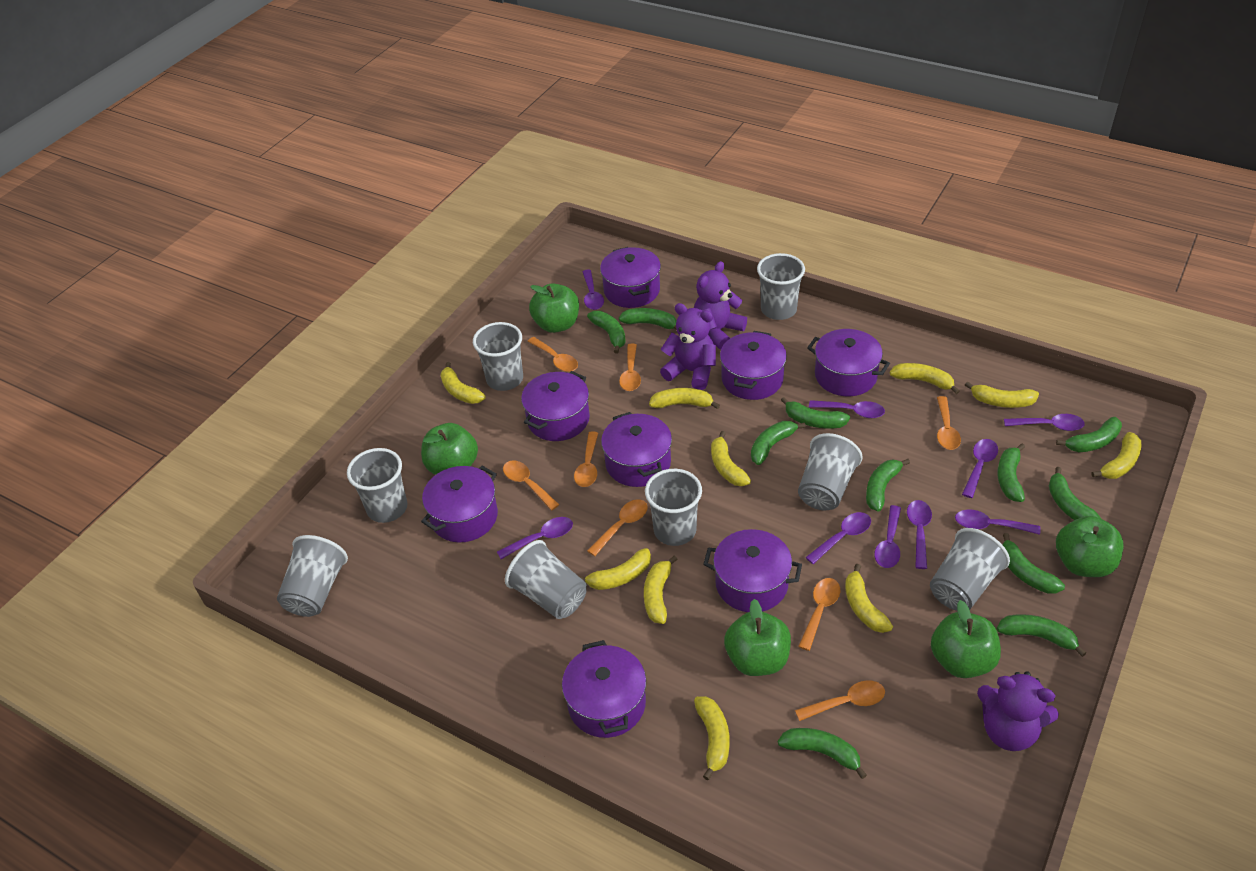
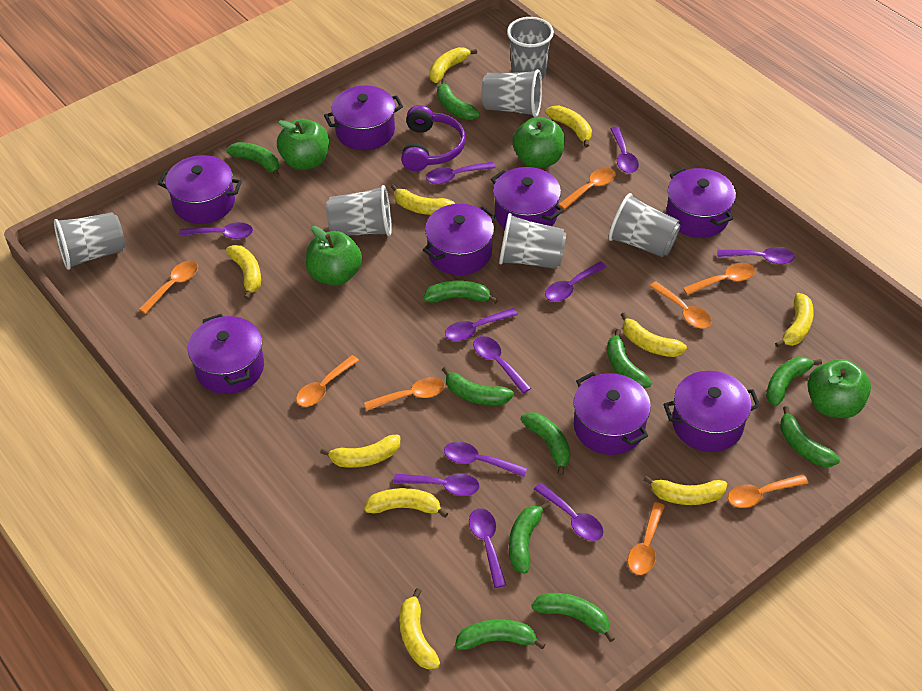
green apple: [421,423,478,475] [529,283,579,333] [724,599,791,676] [931,600,1001,678] [1056,516,1123,577] = 5 -> [277,119,329,170] [306,226,362,286] [512,117,565,168] [807,359,871,418] = 4
grey cup: [277,535,348,617] [347,448,408,523] [473,322,523,391] [505,540,587,619] [645,469,702,546] [757,253,805,320] [798,433,863,510] [930,528,1010,611] = 8 -> [54,212,125,270] [326,185,392,236] [481,69,542,117] [499,213,566,269] [507,17,554,79] [608,193,681,257] = 6
purple headphones: none = 0 -> [401,105,466,171] = 1
purple spoon: [497,517,573,559] [582,270,604,310] [805,512,871,564] [809,400,885,418] [874,505,901,568] [907,500,932,569] [955,509,1041,535] [962,439,998,498] [1004,414,1085,431] = 9 -> [179,222,253,239] [393,474,479,496] [426,162,496,184] [444,442,527,477] [445,308,518,341] [469,508,506,588] [473,336,531,394] [534,483,604,541] [545,261,607,302] [610,126,639,173] [717,247,795,264] = 11
purple teddy bear: [660,303,716,390] [694,261,747,349] [977,671,1059,751] = 3 -> none = 0

